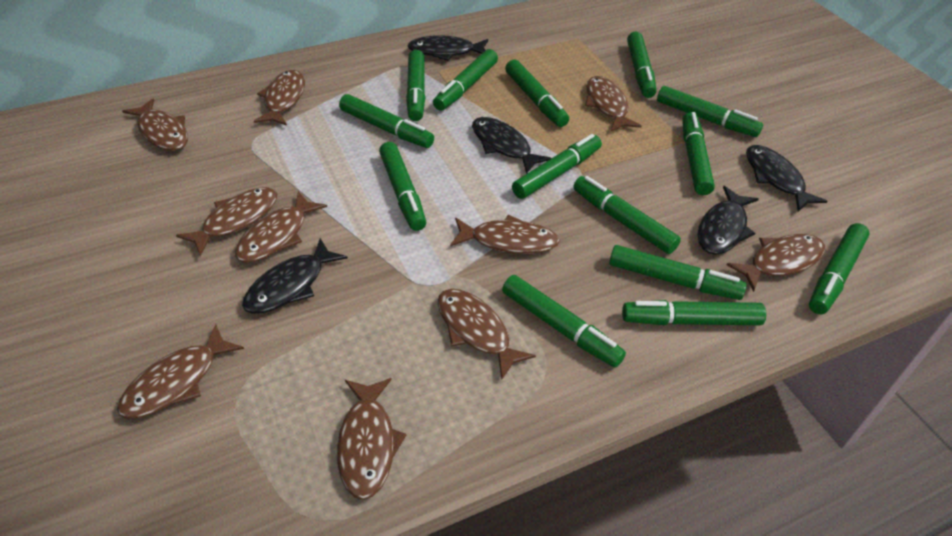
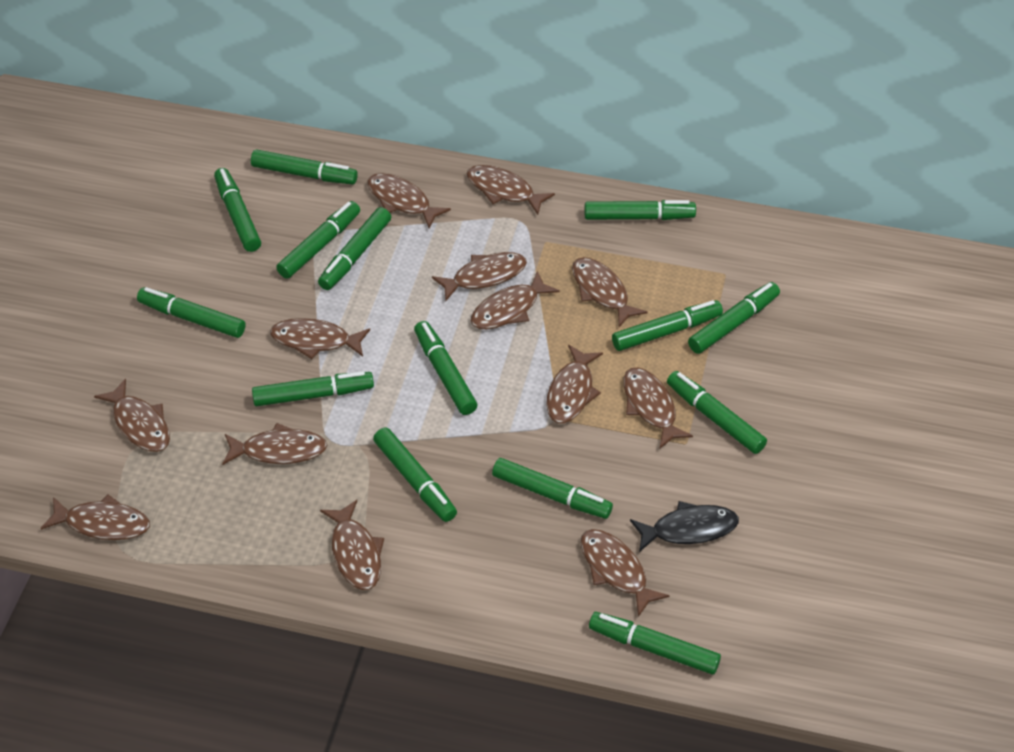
black fish: [242,238,348,314] [407,35,488,61] [472,117,551,174] [698,186,759,255] [746,145,828,212] = 5 -> [630,501,739,552] = 1
brown fish: [117,324,244,419] [122,98,188,151] [176,187,277,256] [235,192,327,263] [254,70,305,126] [337,378,406,500] [438,289,536,380] [450,215,560,254] [585,76,641,132] [726,234,825,292] = 10 -> [41,495,150,540] [94,378,170,452] [222,423,327,465] [270,318,370,359] [320,500,384,590] [367,173,451,228] [432,252,527,301] [467,165,555,215] [471,271,560,329] [546,345,603,423] [572,257,647,327] [581,529,670,617] [623,368,693,448] = 13

